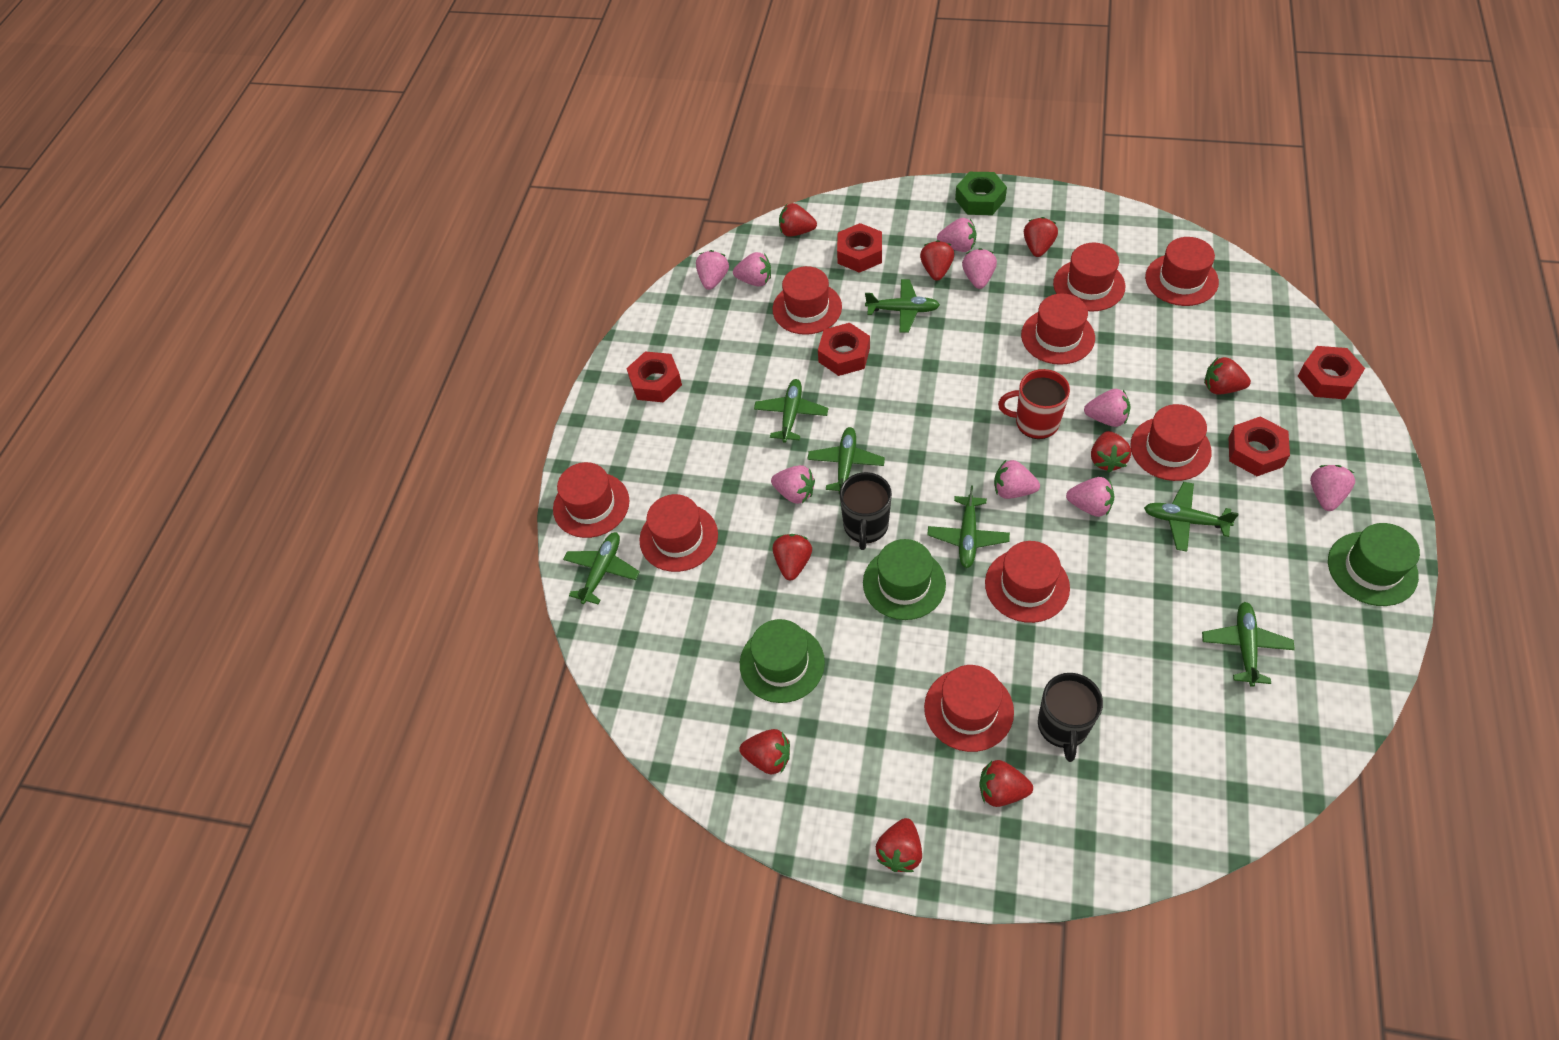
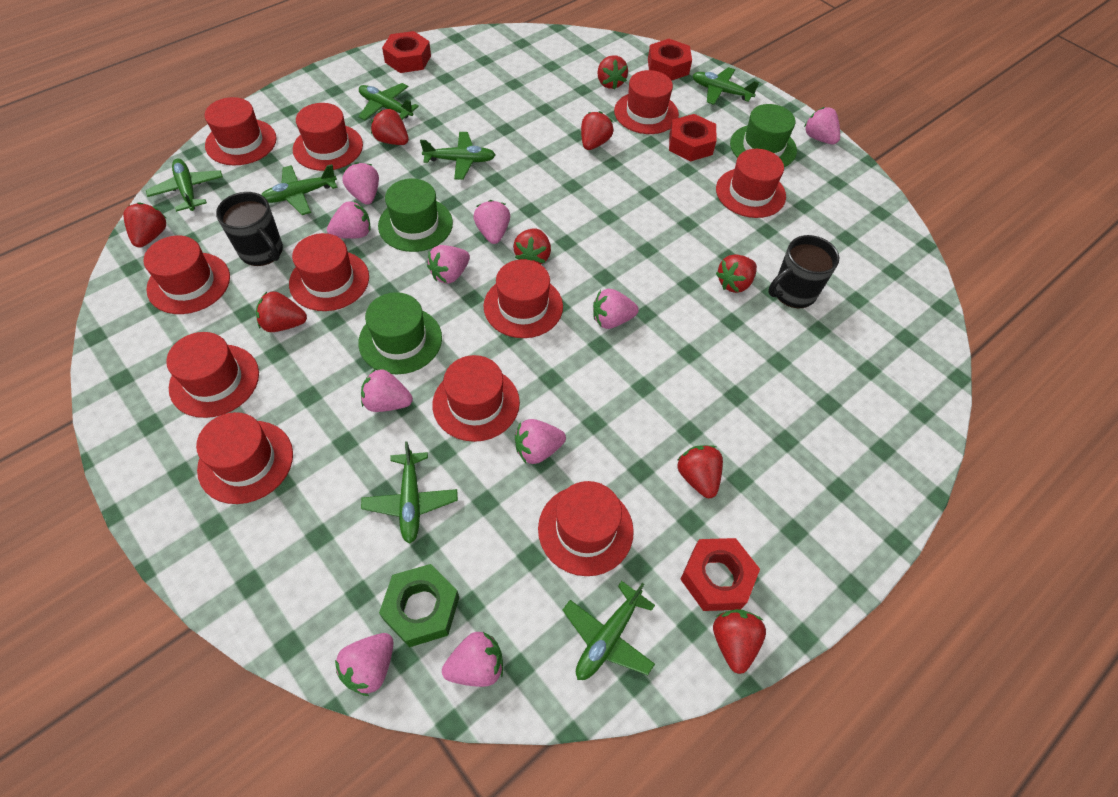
pink strawberry: [696,250,729,290] [733,252,771,286] [771,465,815,504] [937,218,976,252] [962,248,997,289] [994,460,1040,499] [1066,477,1115,517] [1084,389,1130,427] [1310,465,1355,511] = 9 -> [327,201,371,239] [335,633,393,696] [343,162,379,205] [361,368,413,412] [427,245,470,284] [442,632,503,687] [473,200,510,244] [515,419,566,464] [593,289,639,329] [804,107,840,144] = 10
red hat: [553,462,629,538] [640,494,718,572] [773,266,842,335] [924,665,1014,752] [985,541,1070,623] [1021,293,1095,365] [1053,243,1125,312] [1130,404,1212,481] [1145,237,1219,306] = 9 -> [143,235,230,314] [166,332,259,418] [196,412,293,504] [205,97,276,166] [289,233,369,311] [293,103,363,171] [432,355,520,442] [483,259,563,338] [538,481,634,576] [614,70,679,134] [716,149,786,218] = 11
red mug: [998,369,1070,439] = 1 -> none = 0
red nut: [626,351,682,402] [818,323,870,376] [837,223,882,273] [1229,416,1290,476] [1298,346,1365,399] = 5 -> [382,31,431,73] [648,39,692,81] [669,114,717,161] [680,538,760,611] = 4

